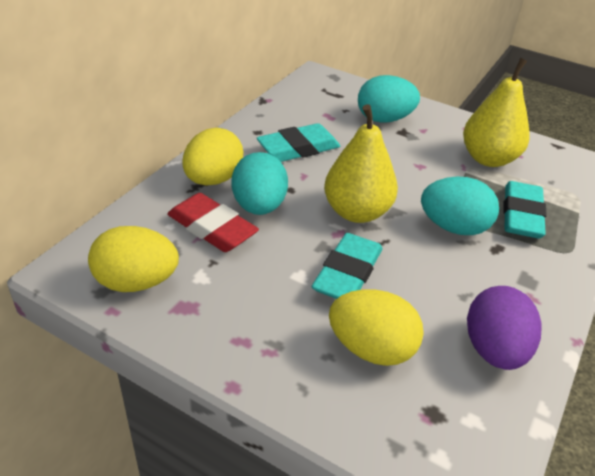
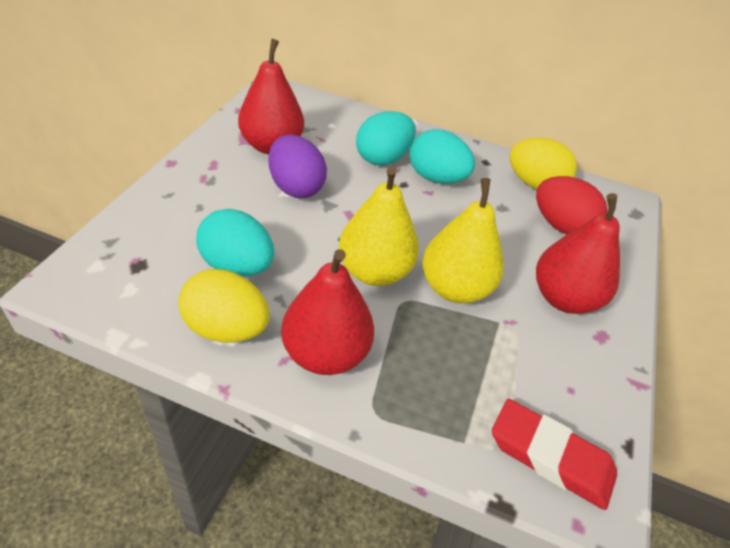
red egg: none = 0 -> [536,176,607,234] = 1
red pear: none = 0 -> [238,39,304,154] [281,249,374,375] [536,193,620,314] = 3
turquoise eraser: [257,123,340,162] [312,233,383,299] [503,181,547,238] = 3 -> none = 0
yellow egg: [88,226,179,292] [182,127,243,186] [329,289,424,366] = 3 -> [178,269,270,343] [510,138,577,190] = 2

